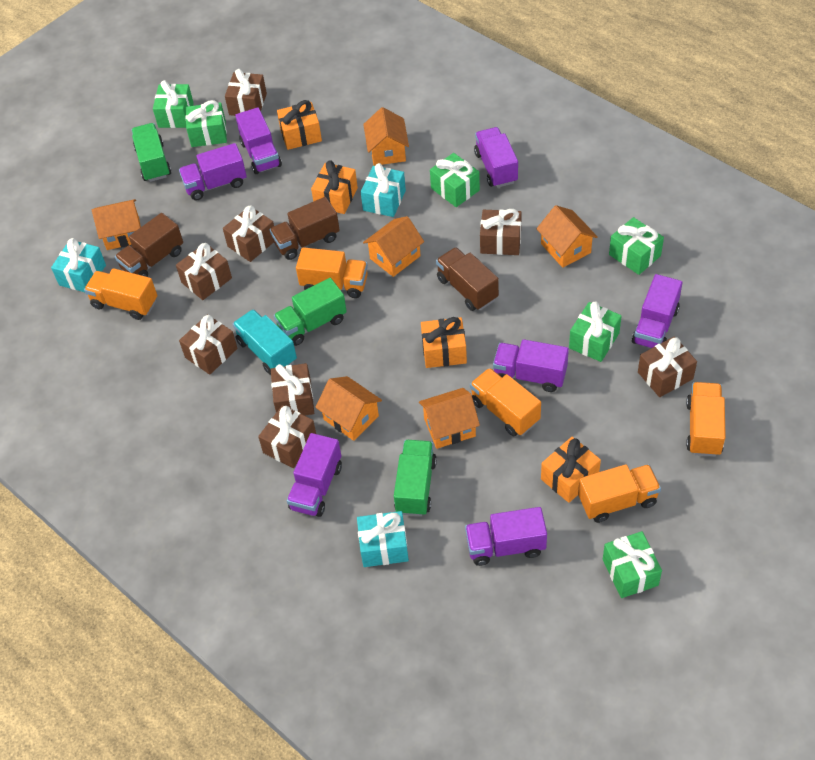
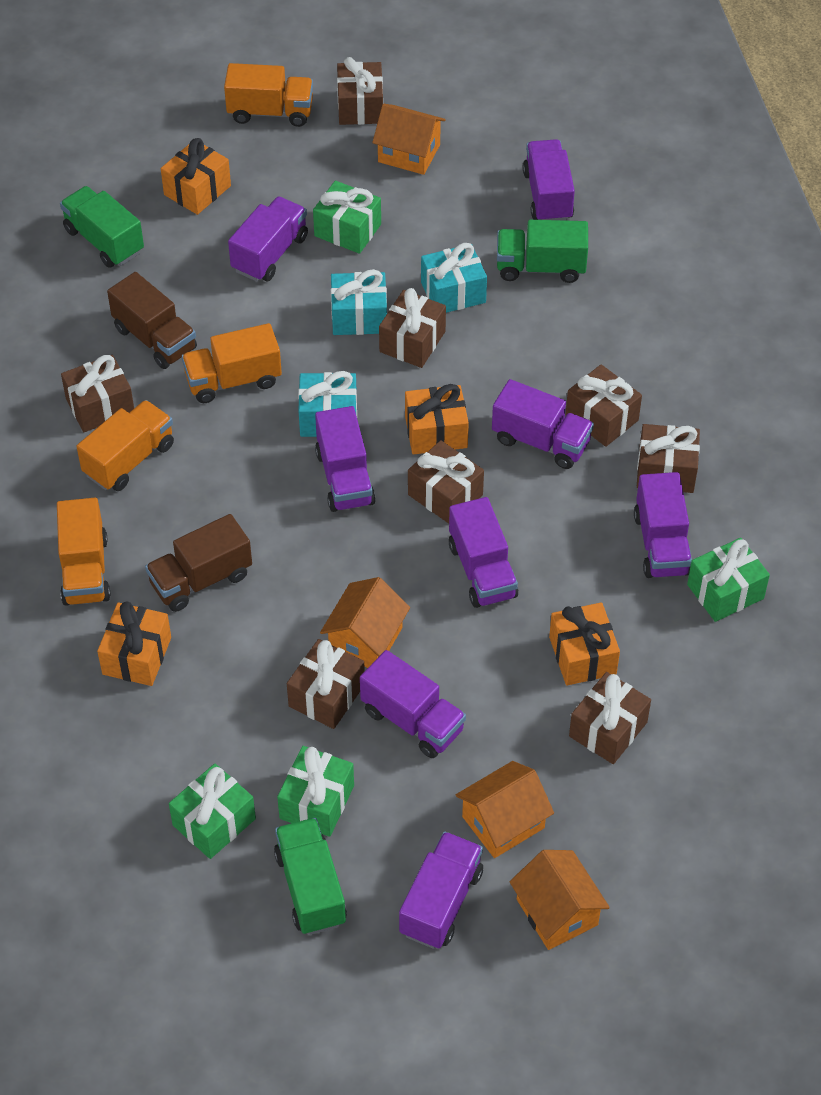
brown truck: [115,213,183,277] [270,197,340,260] [436,247,499,311] = 3 -> [107,272,197,369] [145,514,252,612] = 2
green gift: [153,80,194,128] [185,100,227,147] [430,153,480,207] [569,302,622,362] [603,531,662,598] [609,217,664,275] = 6 -> [169,764,256,859] [277,746,354,837] [313,181,381,254] [687,538,770,622] = 4
orange house: [92,199,141,250] [315,376,382,441] [363,107,409,166] [363,216,424,277] [419,388,480,449] [536,205,598,268] = 6 -> [320,577,410,668] [372,104,446,175] [456,761,554,858] [510,850,610,950] = 4
orange truck: [84,268,157,320] [296,247,368,298] [470,368,541,437] [578,464,661,523] [686,382,726,456] = 5 -> [57,498,110,606] [77,400,174,491] [182,323,282,403] [224,63,313,127] = 4
purple truck: [179,143,247,200] [235,107,282,174] [287,433,342,517] [465,507,547,566] [474,127,518,188] [493,339,569,392] [632,274,683,348] = 7 -> [228,197,308,281] [315,406,376,512] [360,650,466,758] [399,831,483,949] [449,497,518,608] [492,379,594,469] [523,139,575,221] [634,472,692,578] = 8
turquoise truck: [233,309,297,375] = 1 -> none = 0

